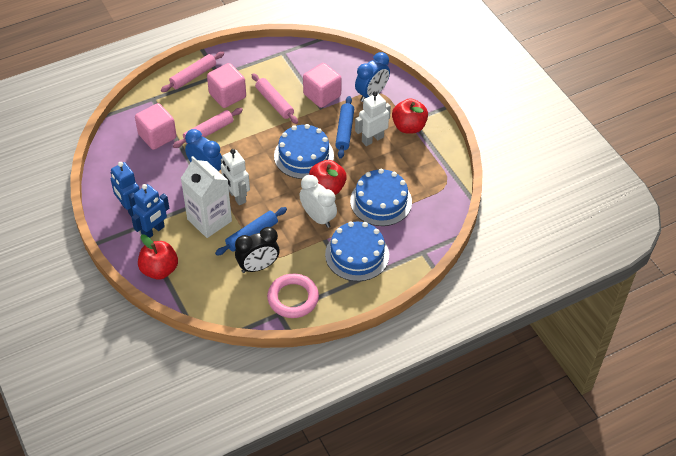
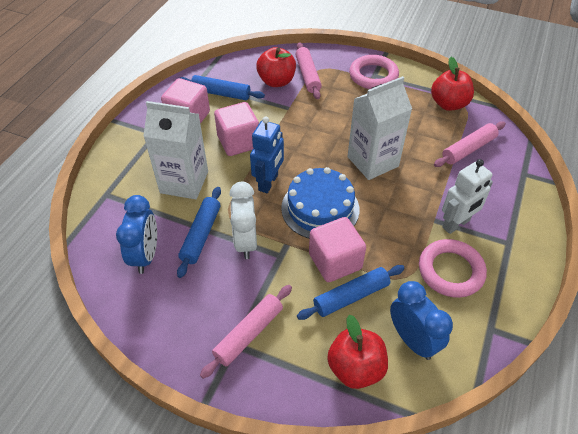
black clock: [235,227,280,273] = 1 -> none = 0
blue cake: [274,124,334,179] [325,222,389,281] [350,169,412,226] = 3 -> [281,167,359,239] = 1
blue robot: [111,162,140,217] [131,184,169,238] = 2 -> [250,117,284,193] = 1
blue rolling pin: [215,207,287,256] [335,96,354,159] = 2 -> [177,187,221,278] [180,75,265,100] [297,265,405,320] = 3
pink ring: [267,274,319,318] = 1 -> [349,55,399,89] [419,239,487,298] = 2
white carton: [181,156,232,238] = 1 -> [143,101,208,199] [347,76,412,180] = 2
white robot: [221,149,250,205] [355,91,391,146] = 2 -> [442,159,493,234] = 1

